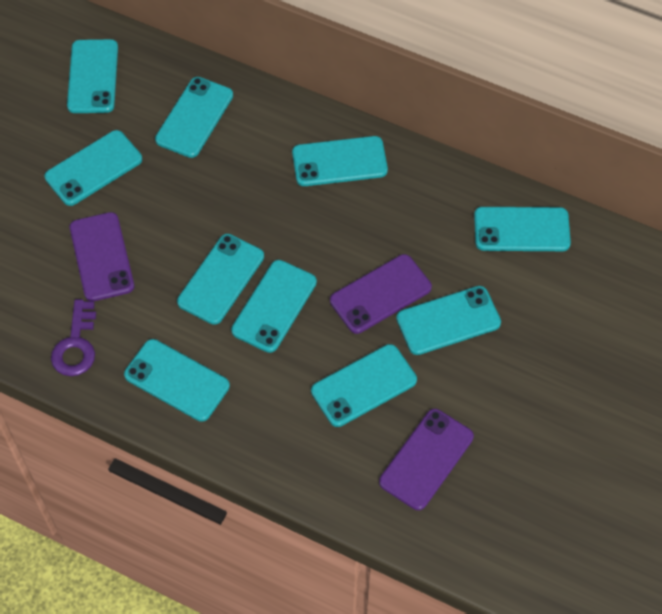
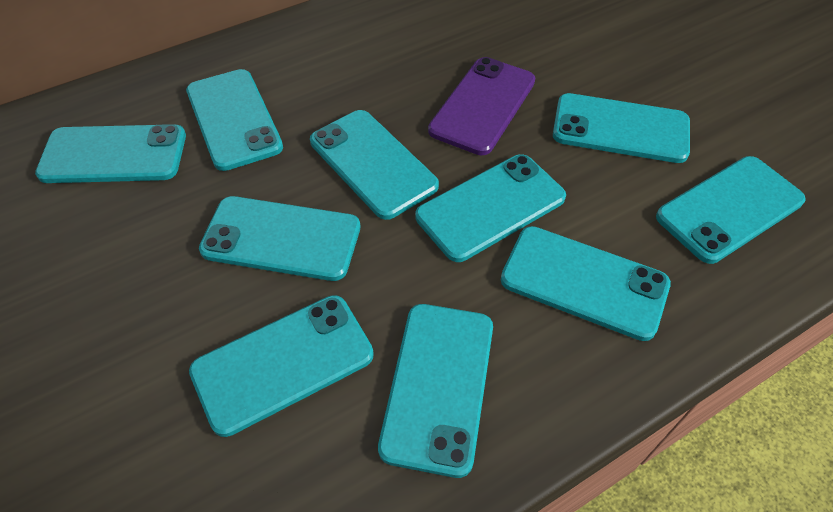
purple key: [51,299,96,376] = 1 -> none = 0
purple phone: [70,212,134,301] [330,254,432,334] [379,409,474,510] = 3 -> [428,57,535,155] = 1

